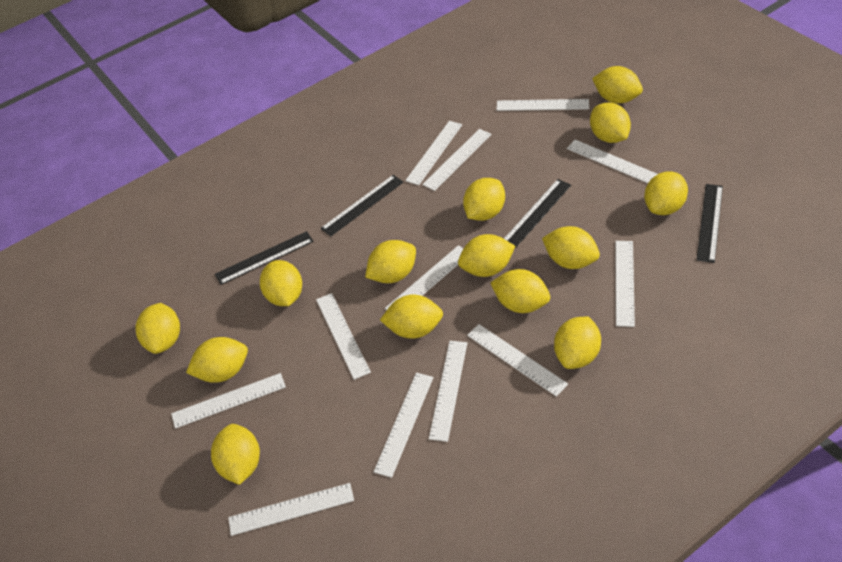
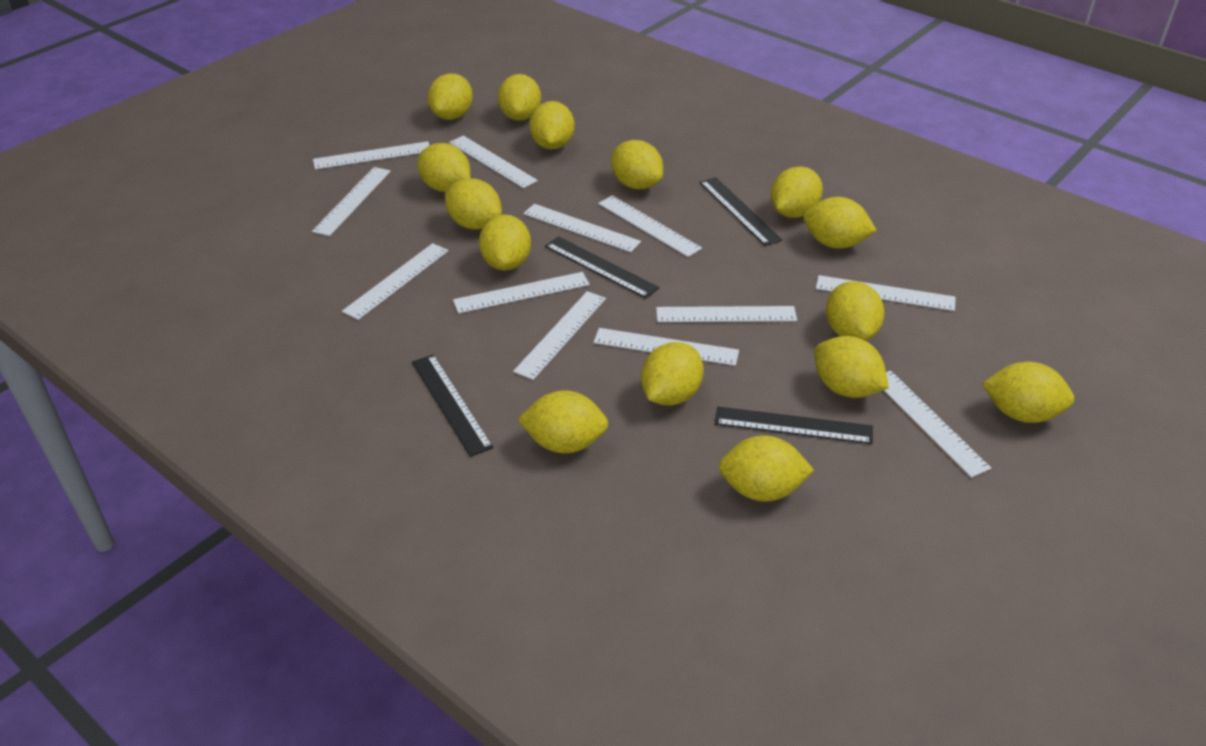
yellow lemon: [136,303,180,354] [186,337,248,383] [211,424,260,485] [260,260,302,306] [365,240,416,283] [380,295,443,339] [458,234,515,277] [463,178,505,221] [490,269,550,313] [542,226,600,269] [554,316,601,369] [590,103,631,143] [592,66,643,104] [644,171,688,215] = 14 -> [417,143,471,192] [428,73,473,120] [445,178,502,230] [479,215,531,271] [498,74,541,121] [518,390,608,453] [529,101,575,150] [611,140,663,189] [641,342,704,405] [718,435,814,501] [770,166,823,218] [803,197,877,249] [814,336,889,398] [826,281,884,341] [982,362,1074,423] = 15

